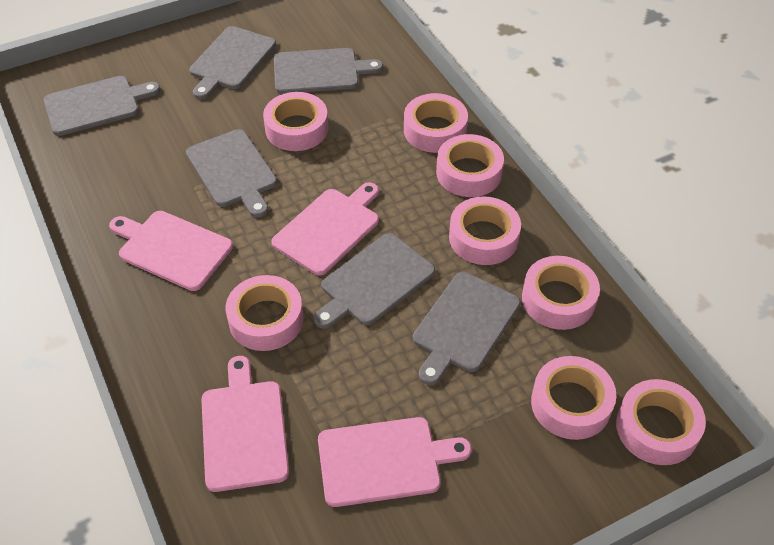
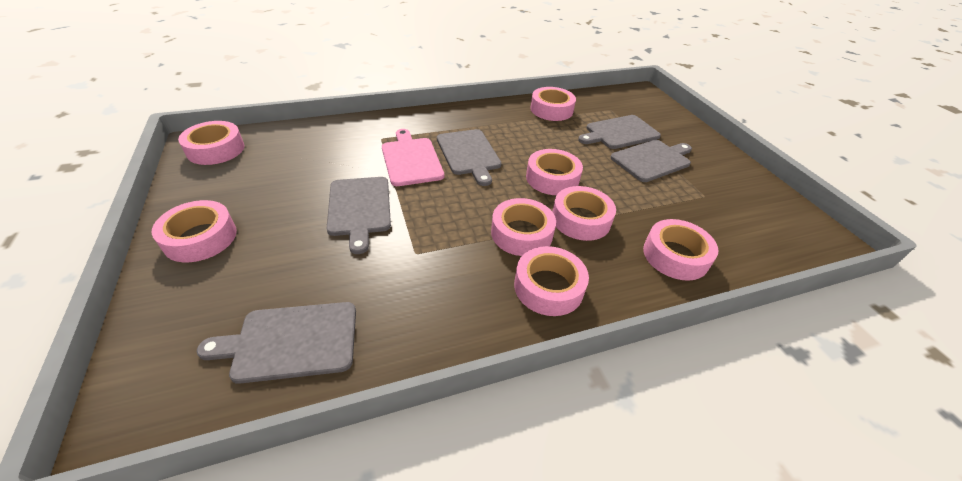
grey cutting board: [44,76,160,136] [186,129,277,218] [189,26,276,99] [274,48,383,94] [314,233,435,329] [413,272,521,385] = 6 -> [196,302,356,384] [326,177,391,254] [437,129,502,186] [578,115,661,149] [610,140,692,182] = 5
pink cutting board: [109,211,233,291] [201,356,289,492] [271,182,379,276] [318,417,472,507] = 4 -> [382,129,444,186] = 1

